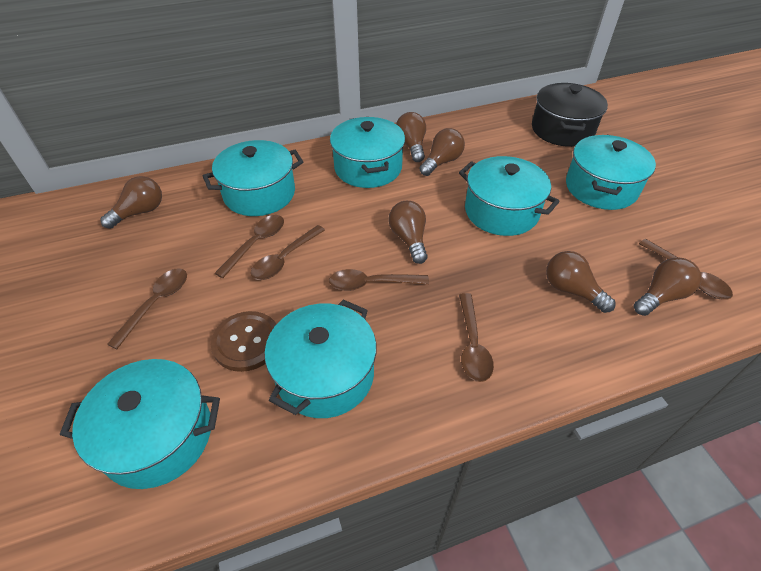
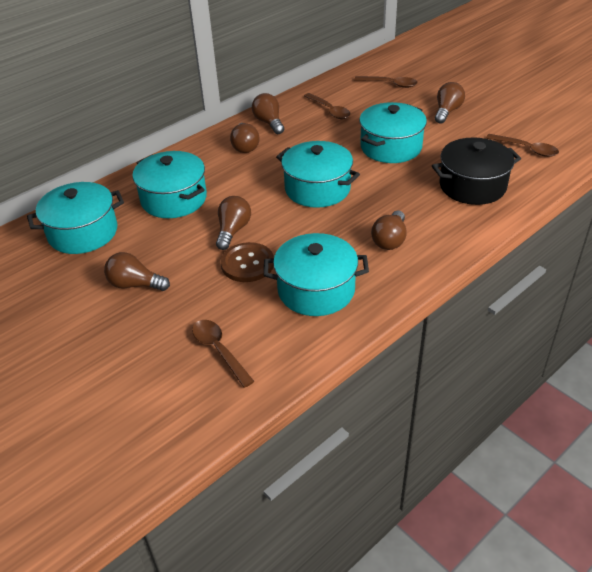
brown spoon: [107,268,187,349] [215,215,284,278] [251,225,325,280] [329,269,429,291] [459,293,494,382] [639,239,733,300] = 6 -> [192,320,255,388] [304,93,351,119] [354,76,417,88] [486,134,559,157] = 4
turquoise pot: [60,359,220,489] [203,140,304,216] [265,300,377,418] [330,117,405,188] [459,156,560,236] [566,135,656,210] = 6 -> [27,182,124,254] [132,151,207,218] [264,233,369,316] [276,141,360,208] [359,102,427,163] = 5

